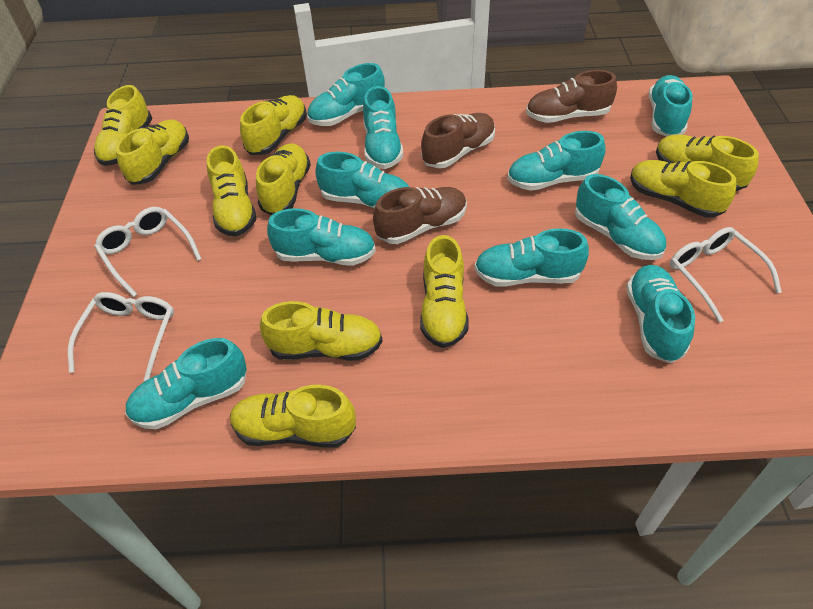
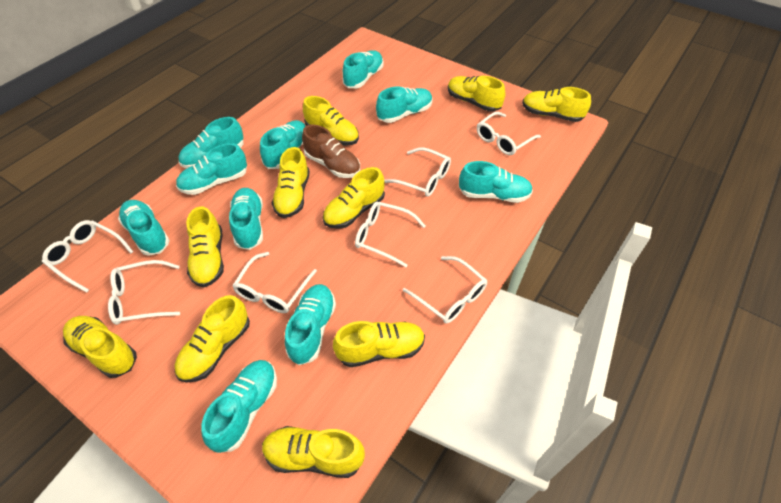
brown shoe: [373,187,467,244] [421,113,495,168] [526,70,617,123] = 3 -> [302,125,360,178] = 1
white glasses: [68,292,174,381] [94,207,201,297] [670,227,782,323] = 3 -> [42,220,134,293] [108,260,180,325] [232,252,317,313] [355,202,426,267] [384,148,451,197] [403,256,487,324] [477,112,541,155] = 7

